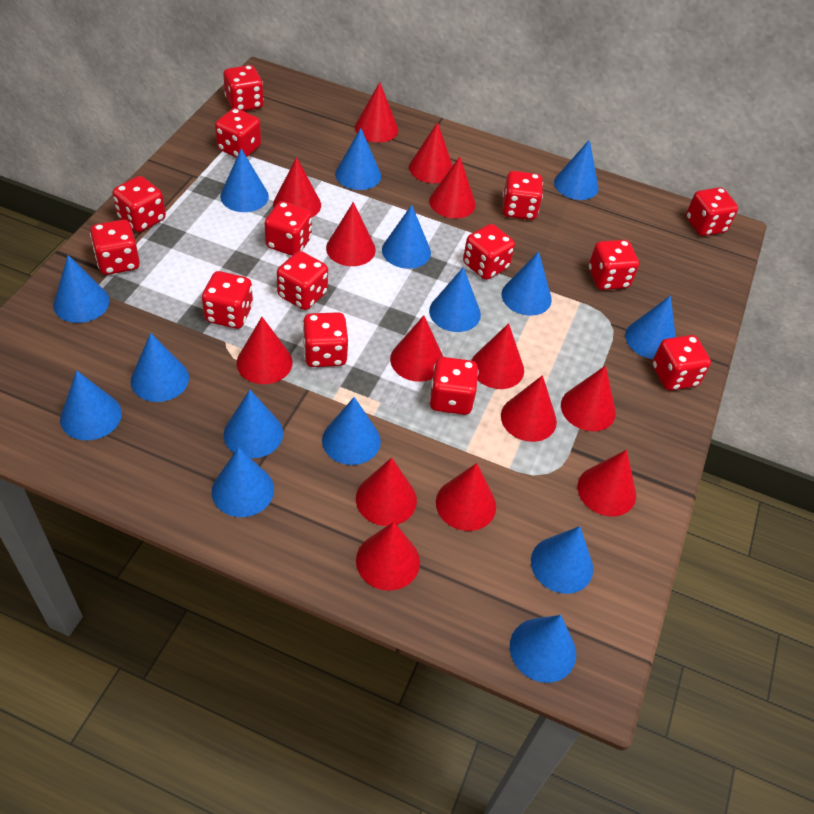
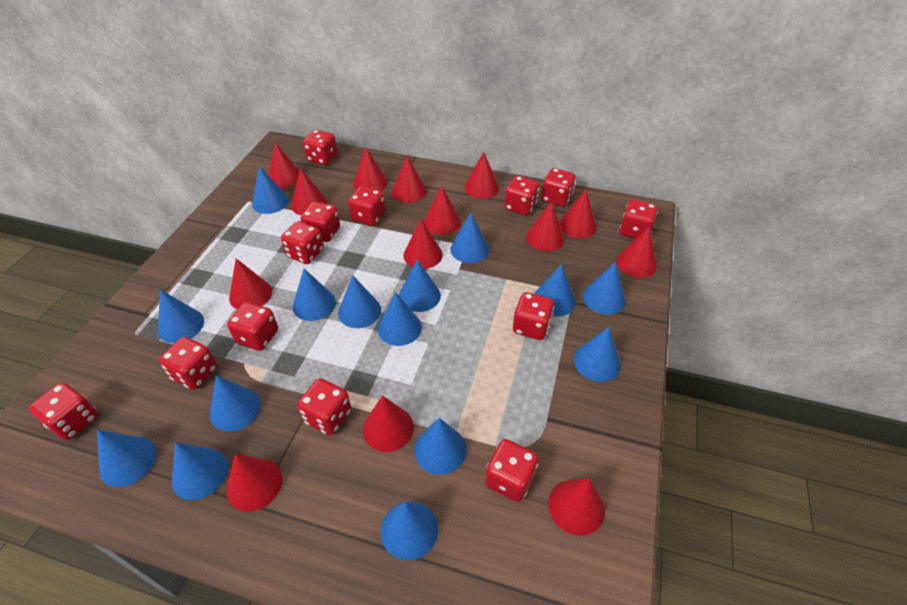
red dice: [90,220,140,275] [112,176,166,232] [202,271,253,329] [215,108,261,158] [223,65,264,111] [265,201,312,256] [277,251,328,310] [303,312,348,367] [429,357,479,415] [463,224,515,280] [502,171,543,220] [589,240,639,290] [652,335,711,391] [686,187,738,236] = 14 -> [29,383,98,441] [159,337,217,390] [227,302,278,351] [281,221,324,264] [297,378,351,435] [301,202,340,242] [303,130,337,165] [348,186,385,226] [485,439,539,502] [504,176,539,215] [513,292,554,340] [541,168,576,207] [620,200,658,238] = 13

